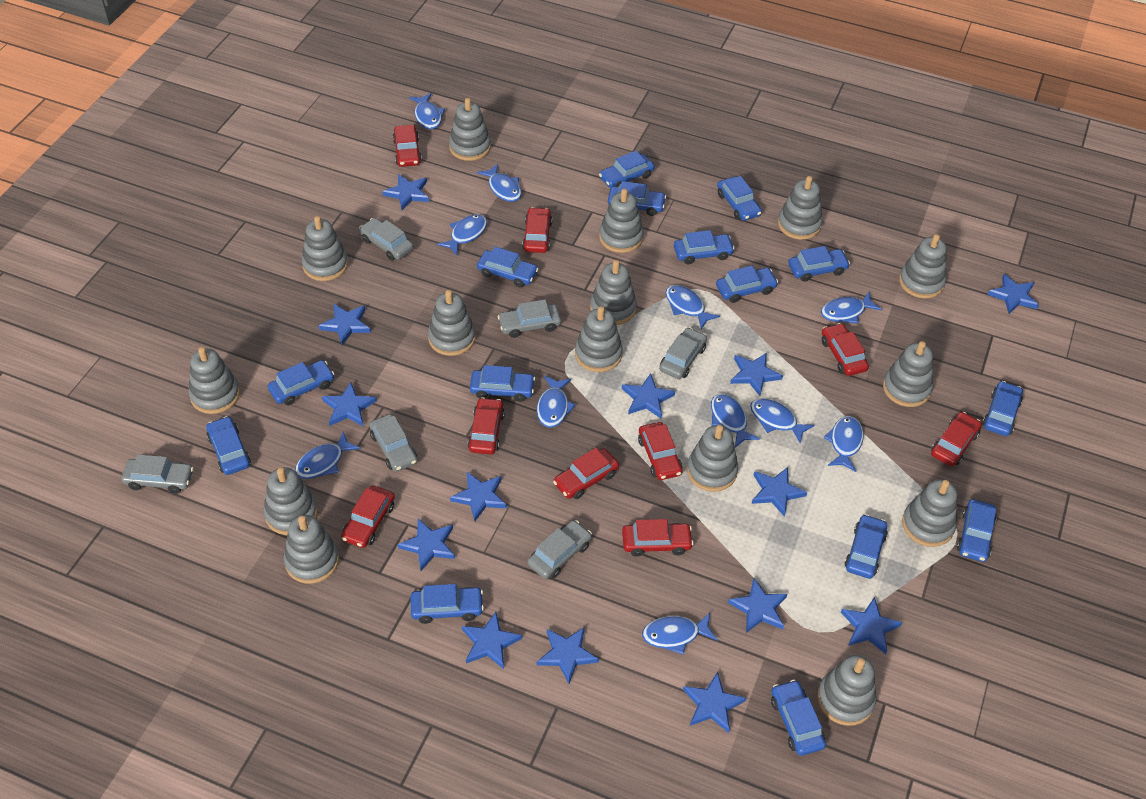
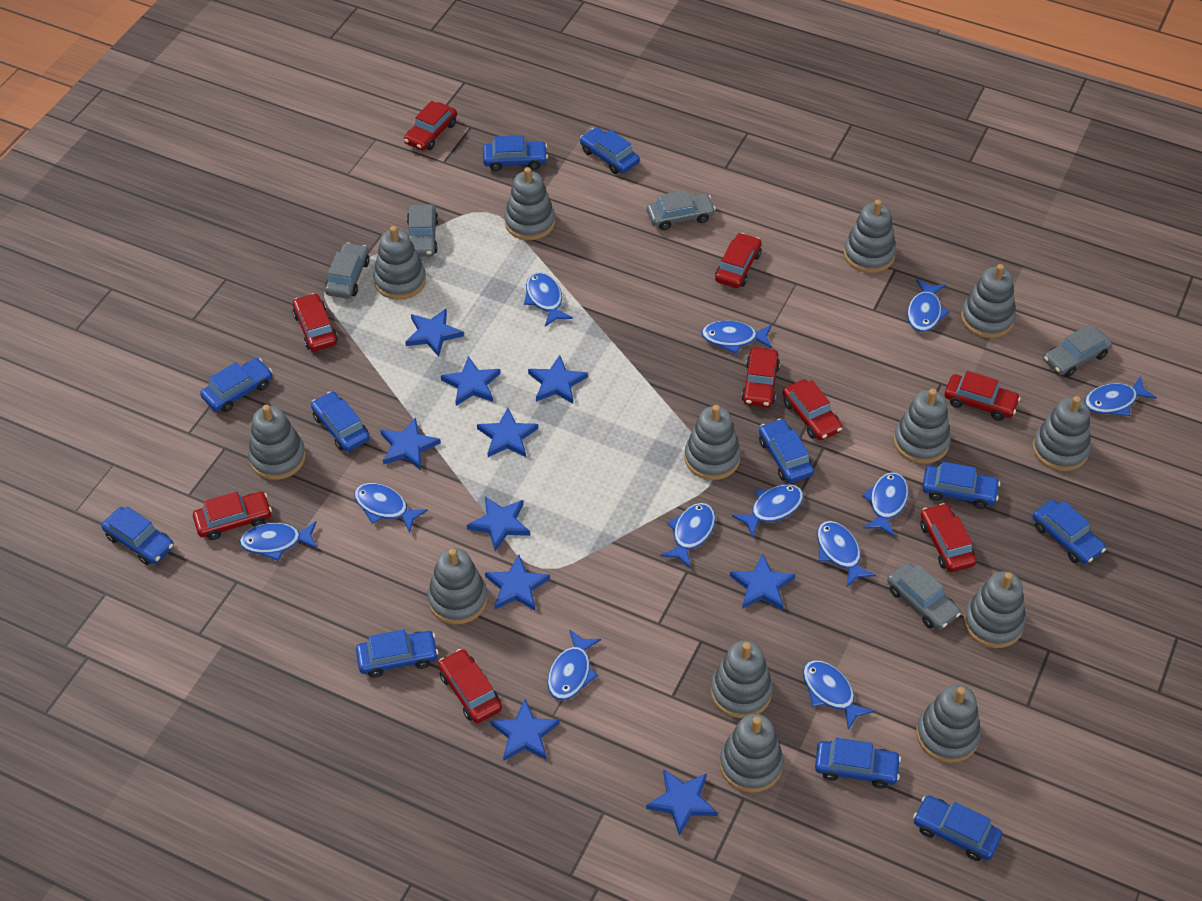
blue car: [206,416,251,475] [268,360,334,405] [411,584,484,624] [470,365,535,402] [477,247,538,287] [599,150,655,188] [608,181,666,216] [674,230,735,264] [716,266,778,303] [717,176,762,221] [771,680,826,756] [788,246,850,282] [844,514,888,579] [957,499,997,562] [983,381,1023,436] = 15 -> [102,506,174,565] [200,358,272,412] [311,391,370,452] [356,630,438,678] [483,135,548,171] [580,127,640,174] [759,419,814,483] [815,738,901,789] [913,795,1002,861] [922,462,1000,509] [1032,500,1106,564] = 11
blue fish: [295,432,361,479] [409,93,445,129] [437,214,487,255] [477,163,522,202] [537,376,576,428] [642,613,717,655] [665,285,720,329] [711,394,760,448] [750,398,815,443] [821,292,882,324] [824,416,864,472] = 11 -> [239,521,317,561] [354,483,428,533] [524,272,573,326] [547,629,601,700] [661,503,716,568] [701,321,772,354] [732,484,803,538] [803,660,874,730] [817,521,876,587] [862,472,909,537] [907,279,950,332] [1084,376,1157,416] = 12
blue star: [319,304,371,345] [322,382,377,426] [382,174,429,210] [398,519,455,571] [450,472,507,521] [462,612,522,669] [537,627,599,684] [622,373,675,419] [683,672,746,733] [728,579,787,633] [730,353,783,396] [752,467,807,517] [841,597,903,654] [987,274,1039,314] = 14 -> [380,417,441,470] [405,309,464,357] [441,356,501,406] [467,497,530,551] [477,408,538,457] [485,555,550,611] [490,699,560,761] [528,355,588,404] [646,769,717,836] [730,553,795,610] = 10
grey car: [121,454,194,494] [359,218,414,260] [369,414,418,472] [498,299,561,338] [527,520,592,579] [659,327,707,379] = 6 -> [325,243,370,299] [407,204,439,257] [647,190,716,230] [887,563,961,630] [1044,325,1112,377] = 5
grey stacking toy: [188,347,240,414] [263,467,318,535] [284,515,339,584] [302,216,348,281] [428,290,476,356] [449,98,491,161] [575,306,623,372] [590,260,637,325] [599,189,644,253] [687,425,738,492] [778,176,823,240] [817,655,876,726] [883,341,933,407] [899,234,947,299] [902,480,957,547] = 15 -> [248,405,306,480] [373,226,426,300] [428,548,488,625] [504,167,555,240] [684,405,741,480] [711,641,773,718] [719,714,784,793] [844,200,896,273] [894,389,951,464] [916,684,981,763] [961,264,1016,338] [964,571,1026,648] [1033,396,1091,471] = 13

